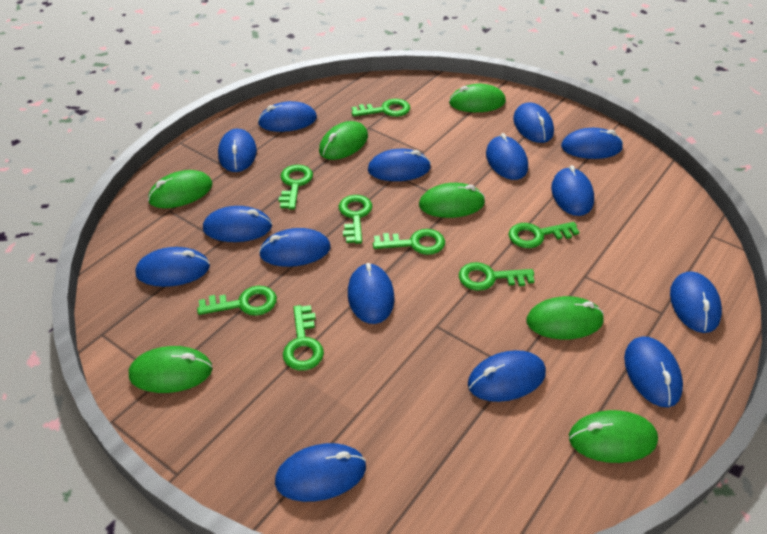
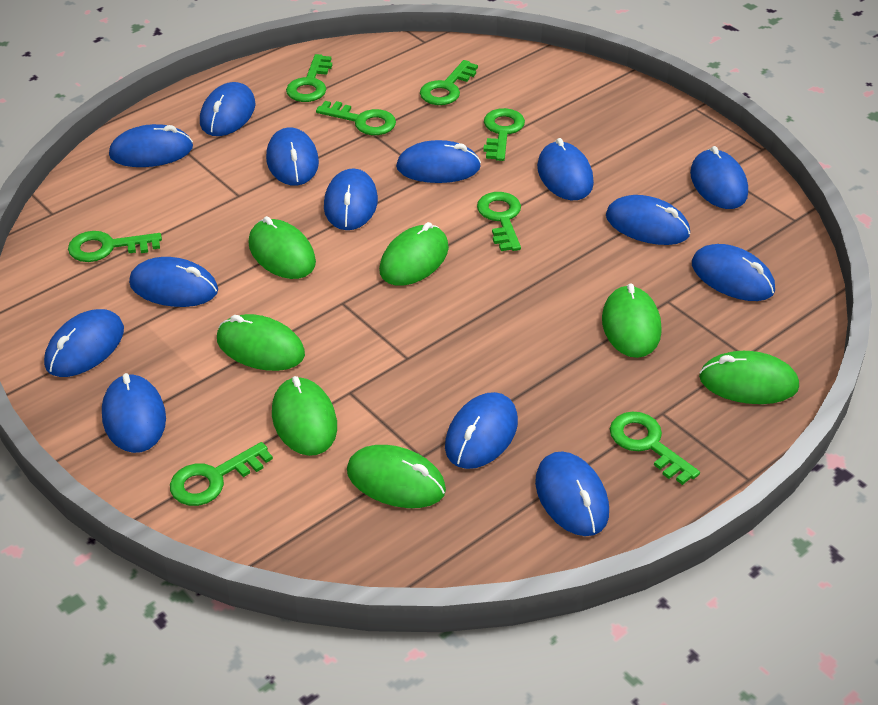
blue mouse: [135,247,210,287] [203,206,272,242] [218,129,257,172] [258,101,317,132] [259,228,331,267] [275,443,366,502] [348,263,395,324] [368,149,431,181] [468,350,546,402] [486,133,528,180] [513,102,554,143] [551,165,594,216] [561,128,623,159] [624,336,683,407] [670,271,722,333] = 15 -> [44,309,124,377] [102,373,166,453] [109,124,193,167] [129,257,218,307] [200,82,256,136] [266,127,319,186] [324,168,378,230] [396,140,481,183] [445,392,518,469] [535,451,609,536] [537,138,594,200] [606,195,690,245] [690,146,748,209] [692,244,775,301] = 14

